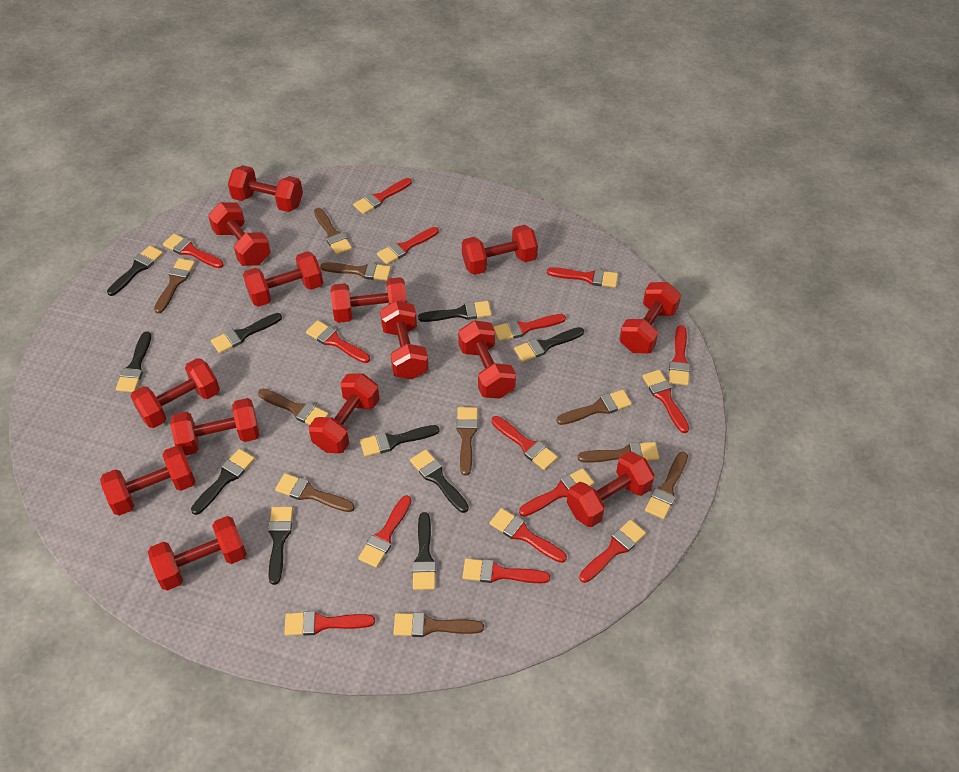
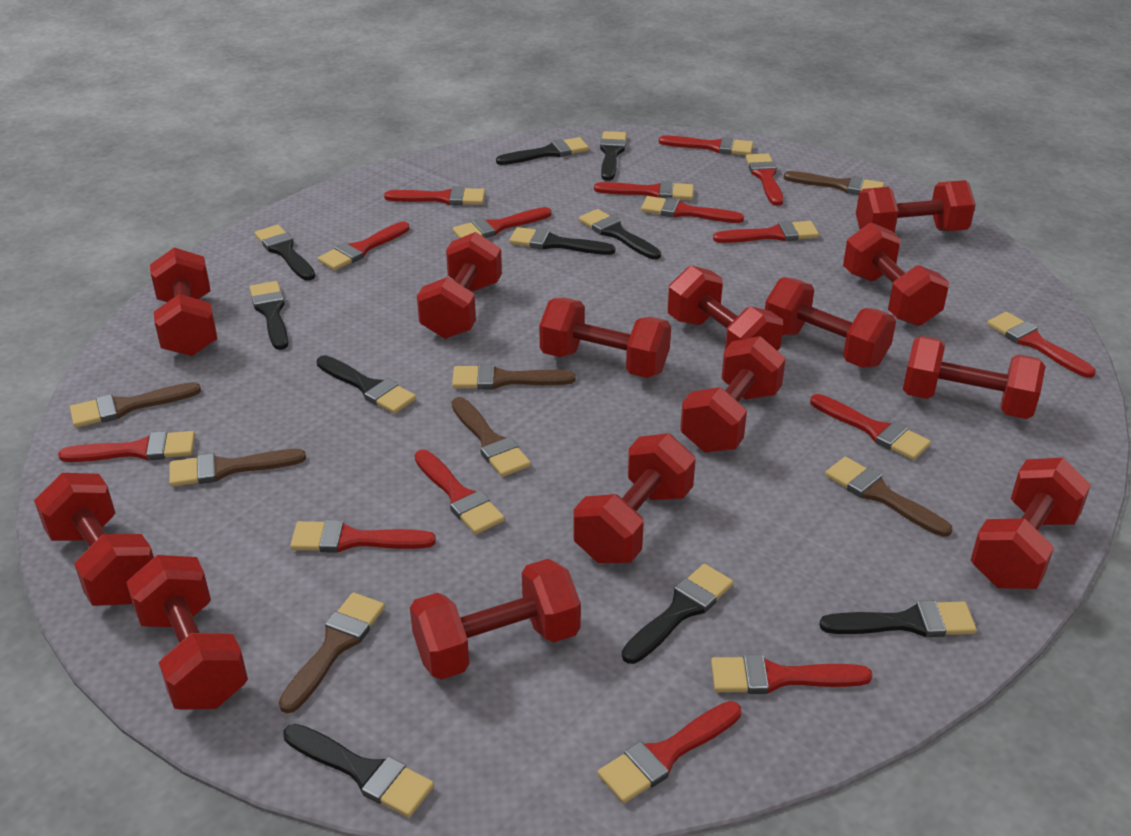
brown brush: [154,258,195,313] [258,389,329,425] [275,473,355,512] [314,208,352,255] [320,262,391,281] [393,612,484,637] [456,407,478,475] [557,390,632,425] [578,442,659,463] [645,452,688,519] = 10 -> [70,382,201,428] [169,449,306,487] [279,592,385,713] [451,397,531,477] [452,364,575,390] [784,171,884,195] [825,457,952,537] = 7

